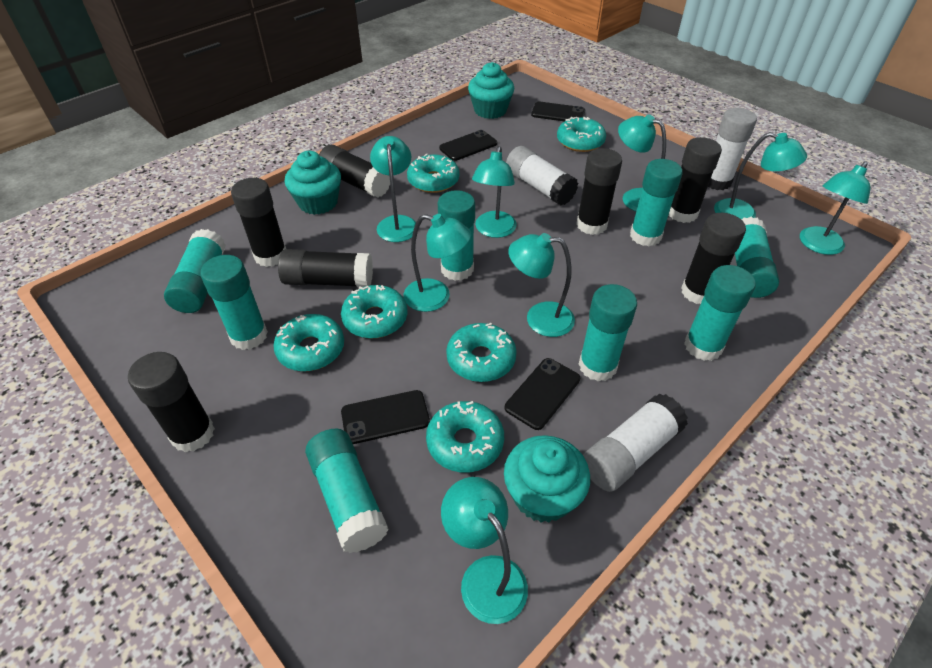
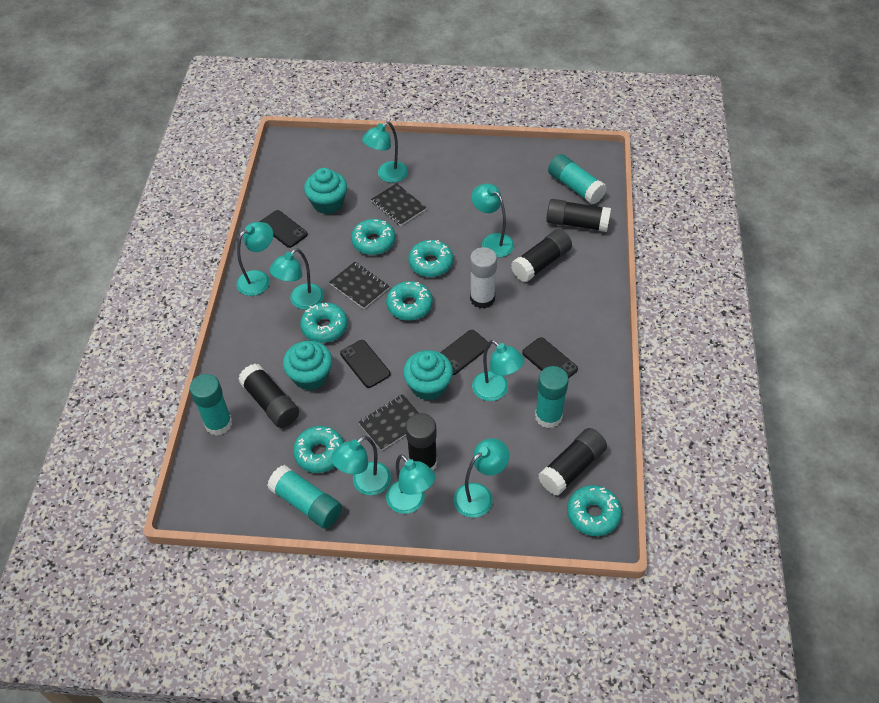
black glue stick: [128,352,215,452] [231,178,286,267] [278,249,373,287] [319,145,390,198] [576,148,622,235] [669,137,722,223] [681,213,746,304] = 7 -> [238,364,299,428] [405,413,437,471] [511,229,572,282] [538,428,607,495] [546,199,611,232] = 5
black notebook: none = 0 -> [329,262,389,309] [359,394,419,451] [371,183,427,226] = 3
turquoise glue stick: [164,229,226,313] [200,255,268,350] [305,429,389,553] [438,190,475,281] [579,284,637,381] [630,159,683,246] [684,265,755,361] [735,217,779,298] = 8 -> [190,374,232,436] [267,465,342,529] [535,366,569,428] [548,154,607,205] = 4
white glue stick: [506,146,578,205] [583,393,688,492] [708,108,757,190] = 3 -> [470,247,497,309] = 1

